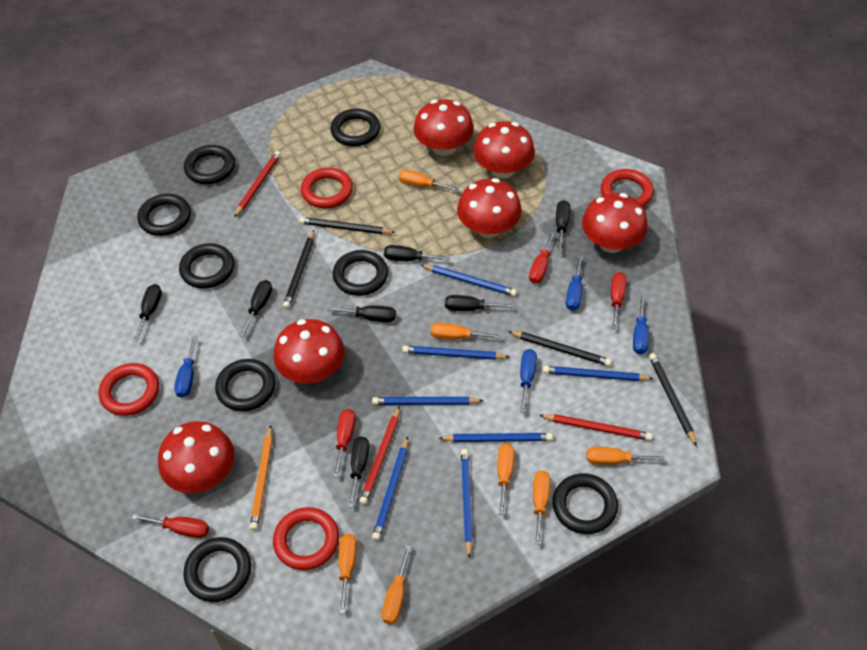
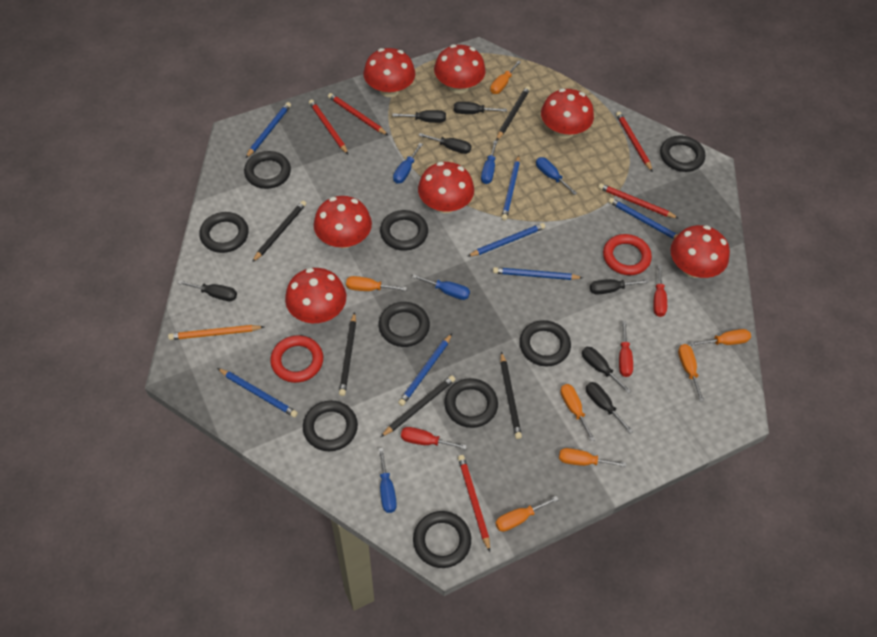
black pencil: [283,230,314,309] [299,217,396,234] [508,331,612,366] [649,353,697,446] = 4 -> [252,201,307,262] [339,312,356,396] [381,375,455,437] [496,86,530,141] [500,351,522,439] = 5
black ring: [137,194,191,236] [179,243,234,289] [183,537,251,602] [184,145,235,184] [215,359,275,411] [331,109,380,146] [333,250,388,296] [552,473,618,534] = 8 -> [199,212,249,253] [244,151,291,189] [303,400,358,451] [379,302,430,347] [380,210,428,251] [413,511,471,568] [444,378,498,428] [519,320,571,367] [660,135,705,172] = 9
blue screwdriver: [174,336,197,398] [520,349,537,413] [566,255,583,311] [633,295,649,354] = 4 -> [379,448,397,513] [393,143,423,184] [412,274,470,300] [481,140,498,184] [536,157,577,195] = 5
red mushroom: [158,421,235,493] [273,319,345,383] [414,99,474,156] [457,178,522,238] [473,121,535,179] [582,193,648,253] = 6 -> [285,268,346,323] [314,196,372,248] [363,48,415,97] [418,162,474,213] [434,44,486,94] [541,88,594,139] [670,225,730,278] = 7
red pencil: [234,151,281,217] [359,406,400,505] [539,414,653,441] = 3 -> [309,99,348,154] [328,93,388,135] [458,455,490,552] [598,183,679,219] [616,111,653,172] = 5
red ring: [99,363,159,416] [273,507,339,570] [301,167,353,208] [601,169,654,207] = 4 -> [270,335,323,383] [603,234,652,275] = 2
red screwdriver: [131,514,209,538] [333,409,356,478] [529,232,555,284] [611,272,627,330] = 4 -> [401,427,467,449] [619,321,633,377] [653,265,667,317] = 3

